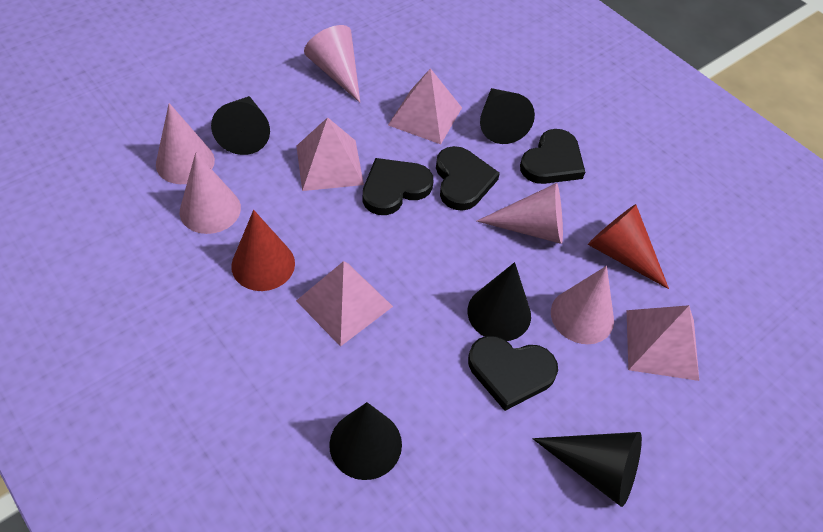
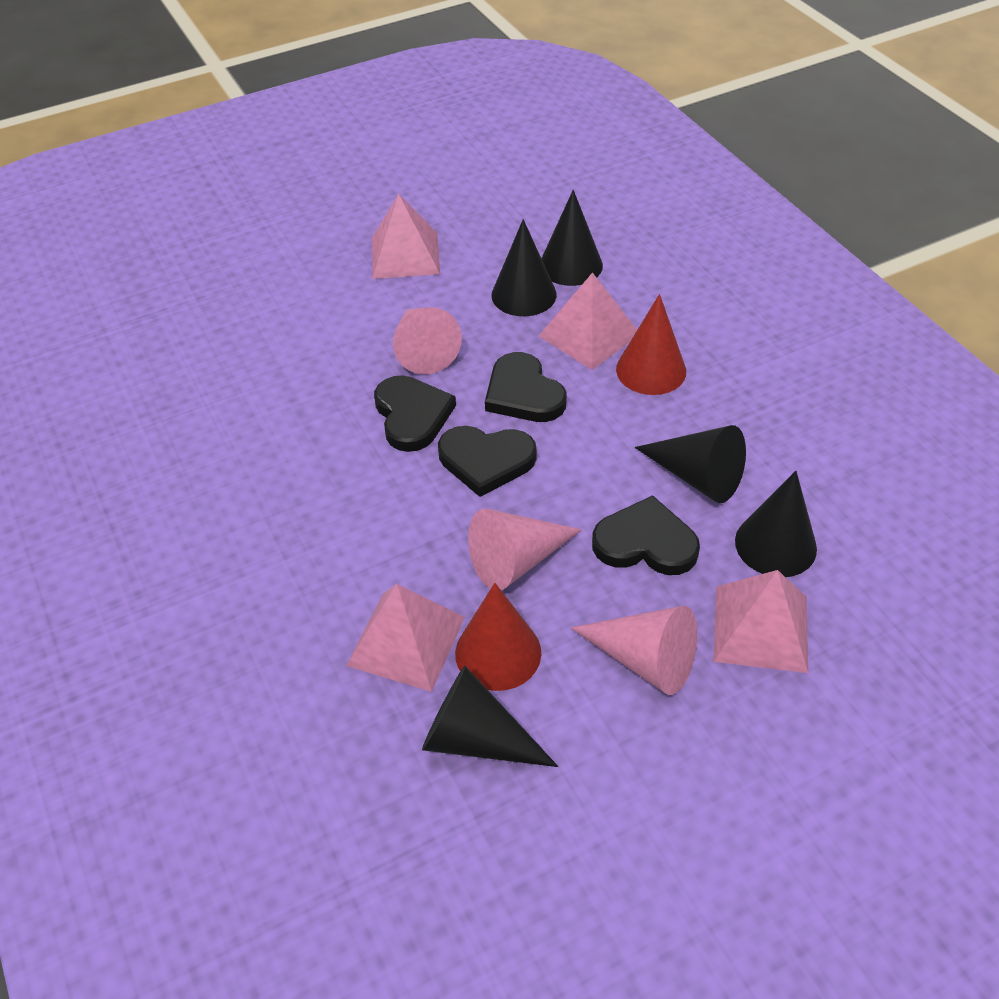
pink cone: [156,103,215,184] [180,152,241,234] [304,25,360,103] [477,183,563,244] [551,266,614,344] = 5 -> [393,307,462,374] [468,509,582,590] [571,606,697,695] = 3

